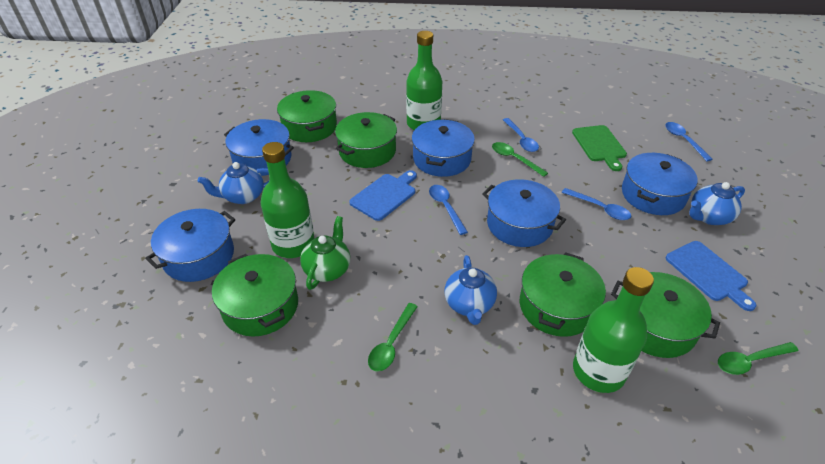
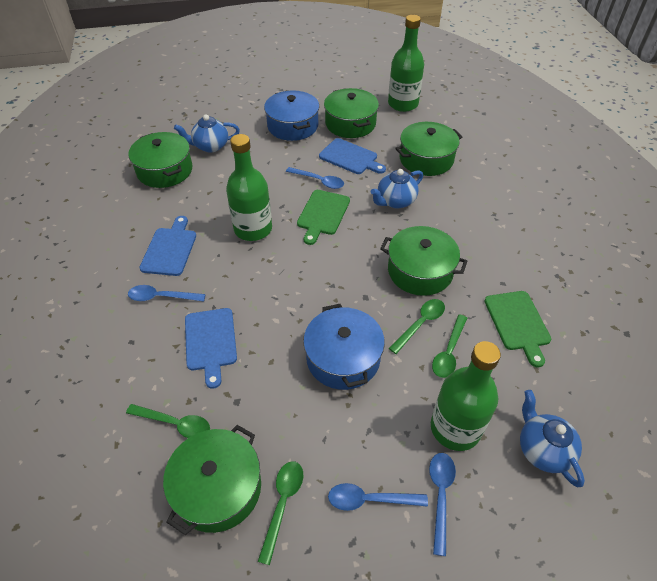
blue cutting board: [349,170,417,221] [666,241,756,311] = 2 -> [139,216,196,276] [185,308,237,389] [319,138,386,174] = 3
blue pot: [145,209,235,282] [224,119,294,176] [412,119,475,177] [482,179,566,247] [622,153,698,215] = 5 -> [264,90,319,141] [303,304,385,390] = 2
green cutting board: [572,125,627,171] = 1 -> [297,190,350,245] [485,291,551,367] = 2
green spoon: [368,303,418,372] [492,142,548,177] [718,342,799,375] = 3 -> [126,404,210,438] [258,461,303,565] [389,299,445,354] [432,314,467,378] = 4
green teapot: [300,216,350,290] = 1 -> none = 0

